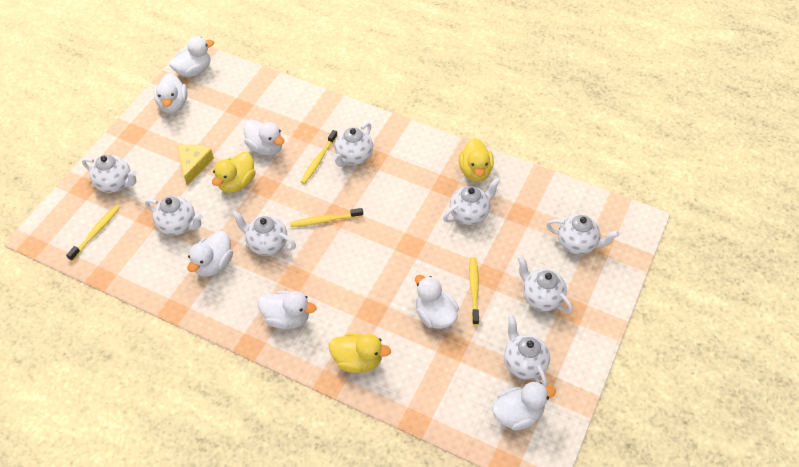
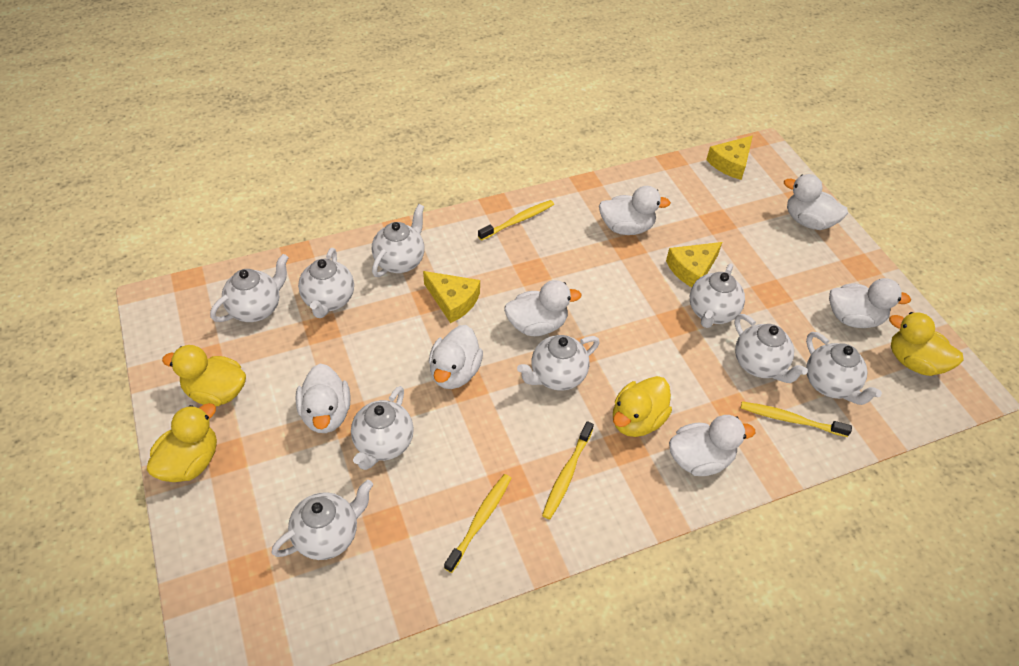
white teapot: [82,155,137,193] [145,196,203,236] [232,211,296,256] [333,122,373,167] [443,178,500,225] [504,315,550,386] [517,256,573,313] [547,215,619,255] = 8 -> [210,254,289,322] [272,480,373,560] [298,248,354,318] [351,386,414,470] [372,204,425,277] [517,335,600,391] [690,263,745,328] [734,314,808,383] [806,332,882,405] = 9
yellow cheese: [177,144,214,186] = 1 -> [423,271,480,323] [666,242,722,287] [706,136,753,180] = 3
yellow duck: [212,152,256,193] [329,333,391,373] [459,138,494,182] = 3 -> [147,403,217,482] [162,345,246,406] [613,376,672,437] [889,312,964,376] = 4

